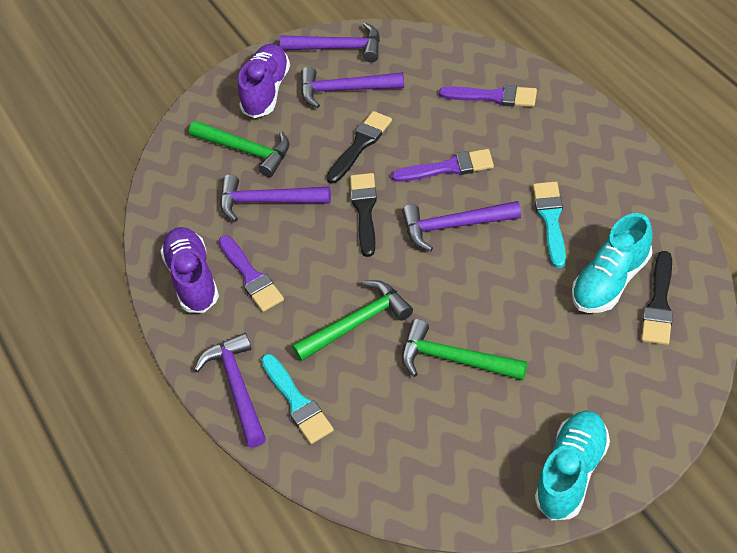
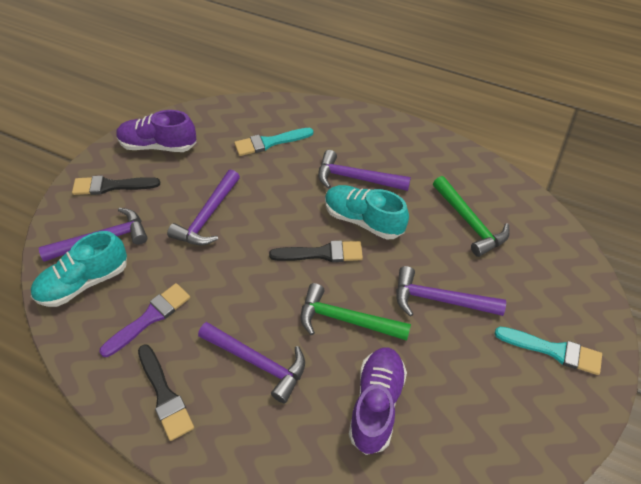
green hammer: [189,121,289,177] [292,280,413,361] [402,319,527,380] = 3 -> [301,283,411,341] [433,176,510,257] = 2
purple brush: [219,235,284,312] [391,149,494,182] [439,85,537,107] = 3 -> [99,283,190,357] = 1

